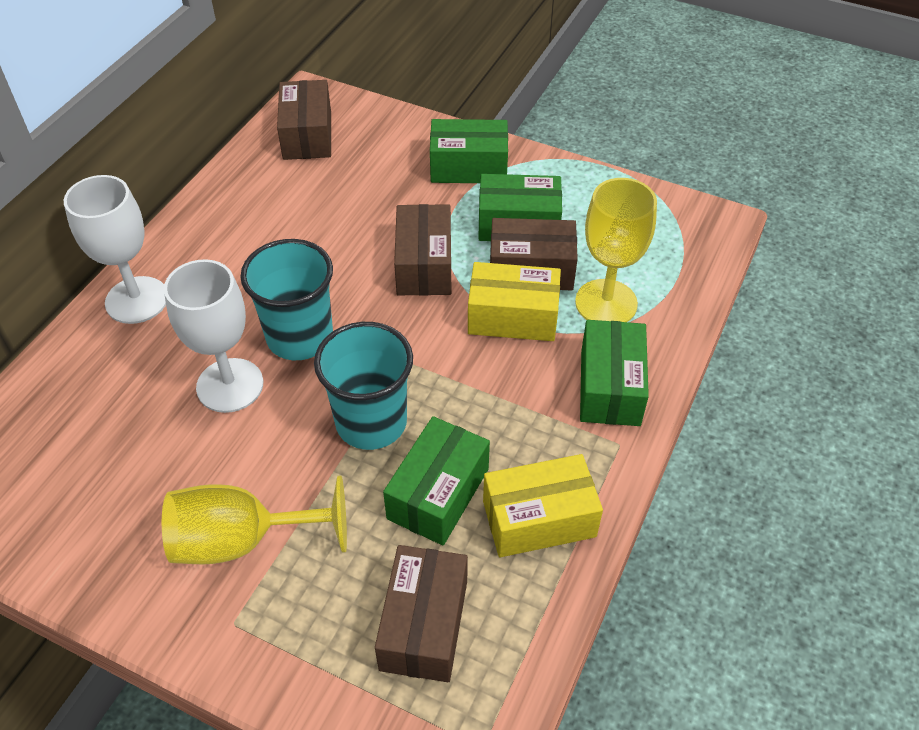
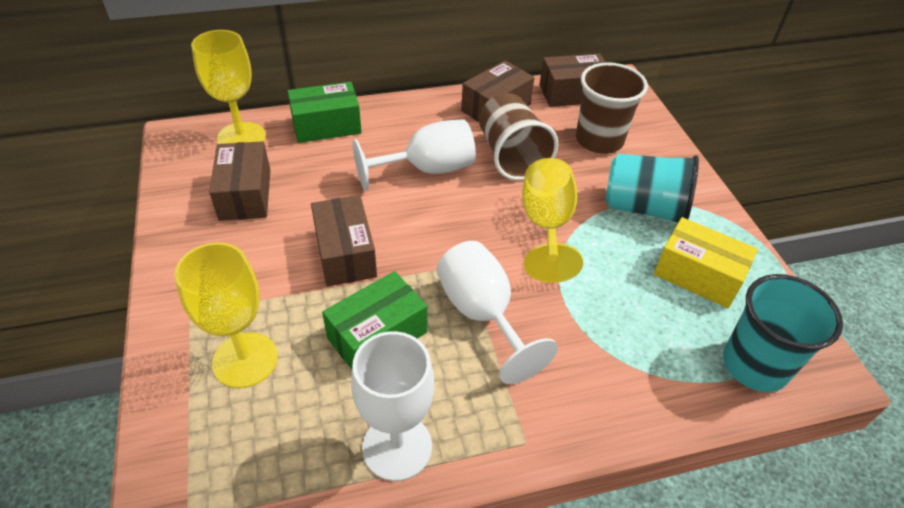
brown cup: none = 0 -> [479,93,558,180] [576,62,648,154] = 2
green box: [383,416,490,545] [430,119,508,183] [478,174,562,241] [580,320,649,426] = 4 -> [287,82,362,143] [322,271,427,369] = 2
white goblet: [64,175,166,324] [164,259,263,413] = 2 -> [351,331,434,481] [353,119,476,191] [437,241,558,384] = 3
yellow box: [468,262,561,341] [483,454,603,557] = 2 -> [654,217,758,308] = 1
yellow goblet: [162,475,347,564] [575,178,657,322] = 2 -> [175,242,278,388] [191,30,266,144] [522,158,583,283] = 3

